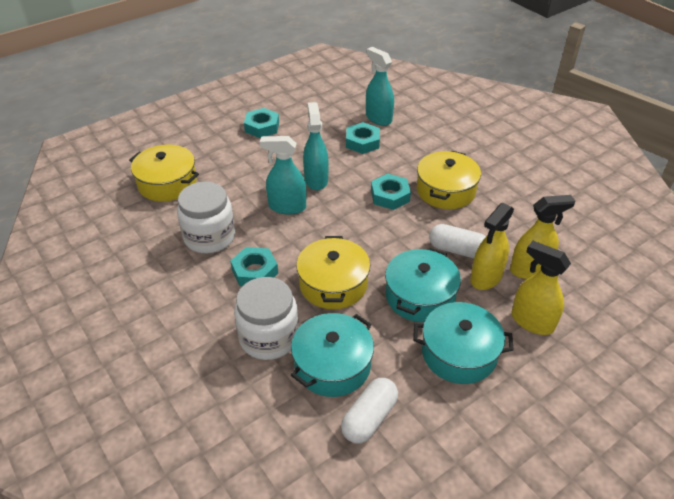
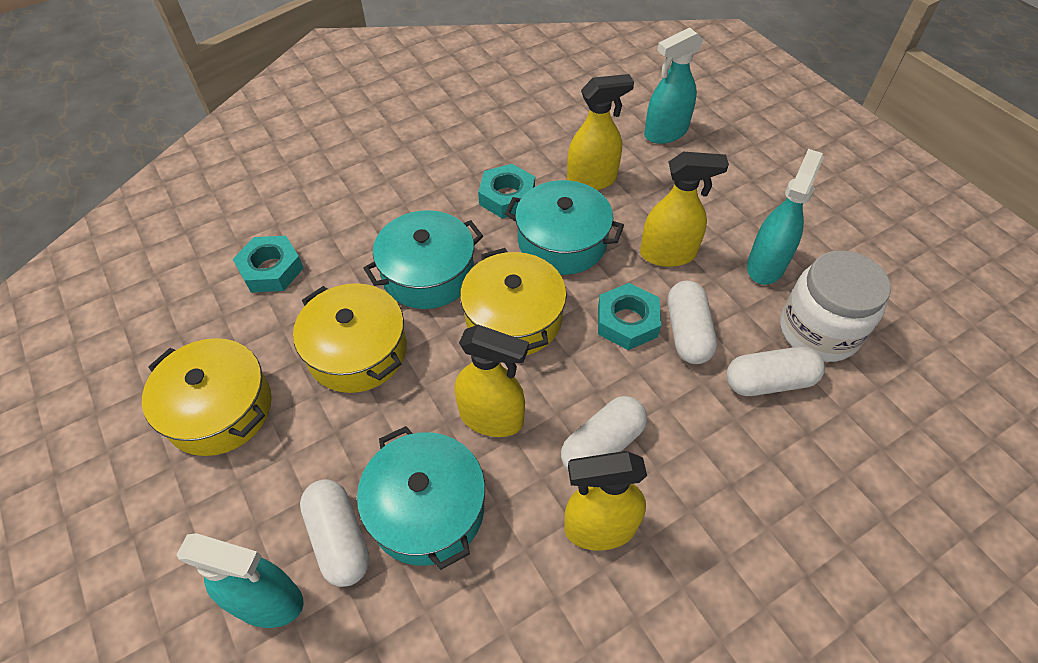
turquoise nut: [230,247,278,286] [244,108,279,138] [346,122,380,154] [371,174,411,210] = 4 -> [233,236,304,293] [478,164,535,218] [598,283,661,350] = 3
white capsule: [341,378,398,443] [429,224,486,258] = 2 -> [300,479,370,587] [561,396,647,471] [668,280,717,364] [726,346,825,396] = 4
white jar: [177,181,235,253] [234,277,299,360] = 2 -> [780,250,891,362] = 1
yellow spray bottle: [470,203,514,290] [510,195,576,279] [512,241,571,335] = 3 -> [455,325,529,437] [564,451,647,551] [567,74,634,191] [640,152,729,267] = 4

